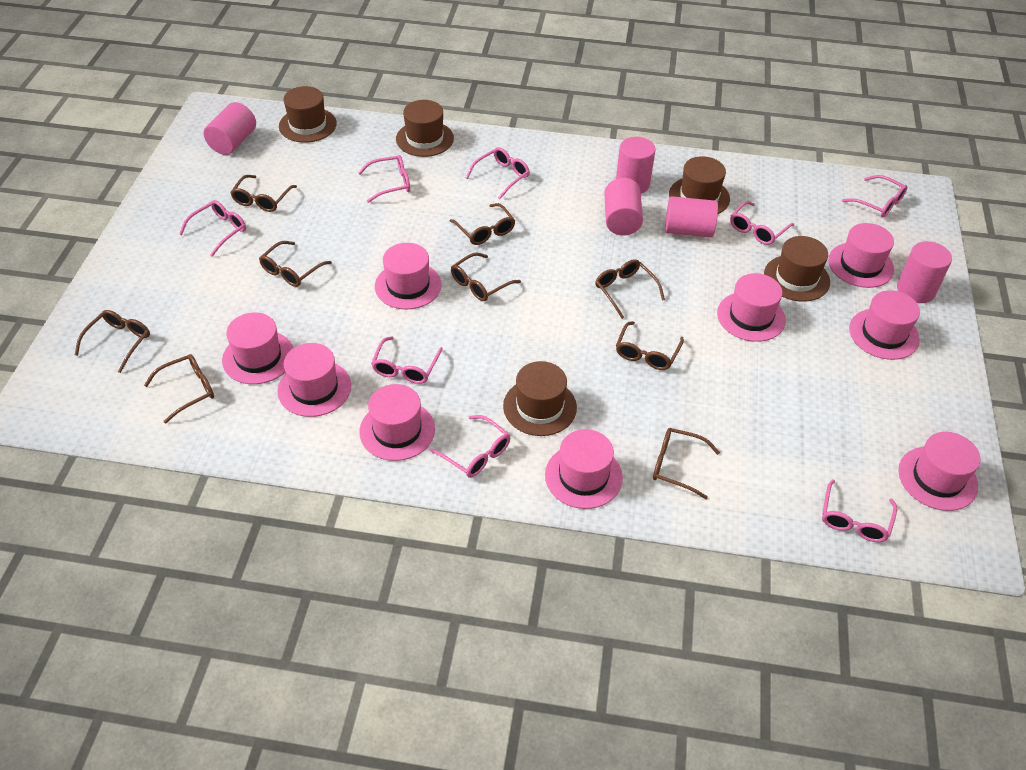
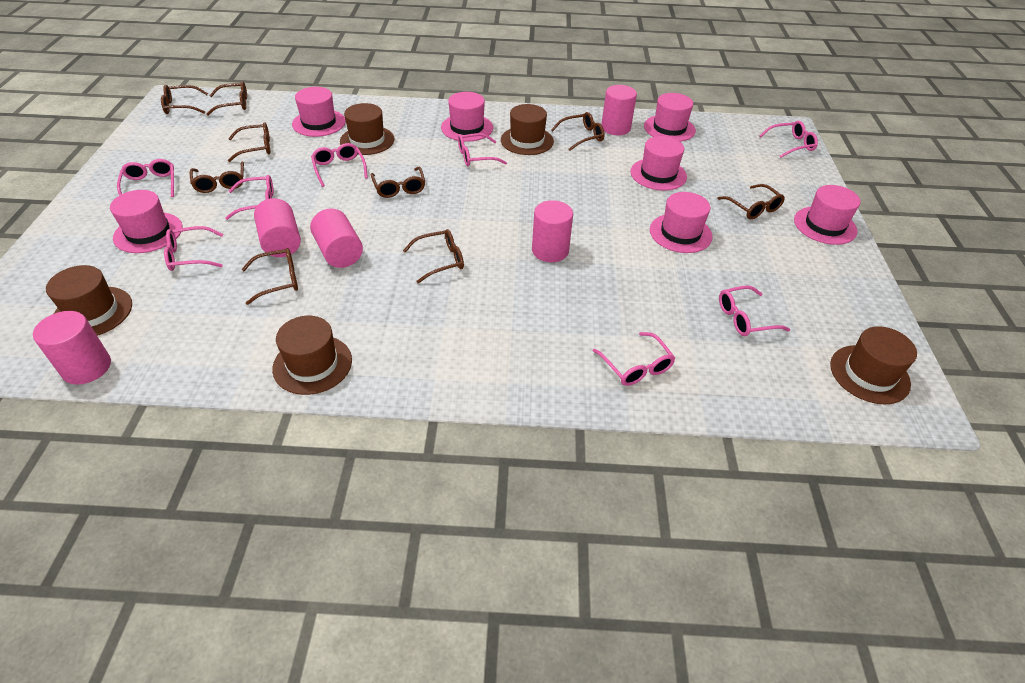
pink hat: [222,313,293,384] [277,343,351,417] [359,384,435,461] [375,243,442,309] [545,429,623,509] [717,273,786,342] [828,223,894,288] [849,290,920,360] [898,432,980,511] = 9 -> [110,190,182,253] [292,87,346,137] [441,92,493,142] [631,136,687,191] [644,93,696,142] [650,192,713,253] [794,185,861,245] = 7

